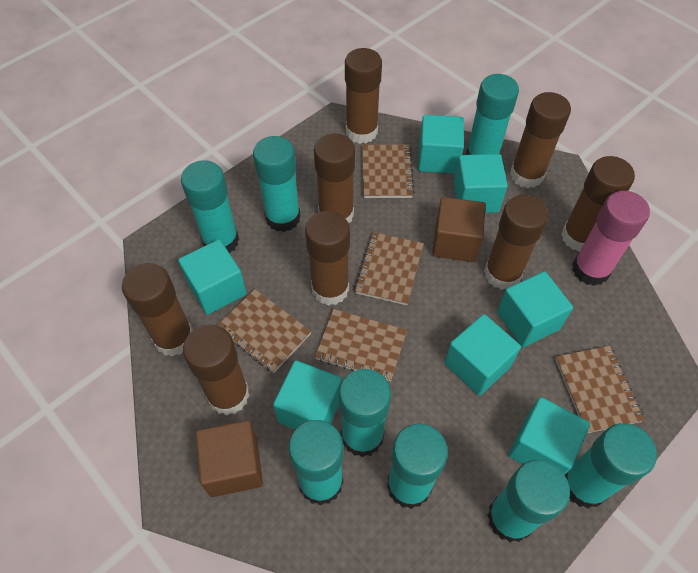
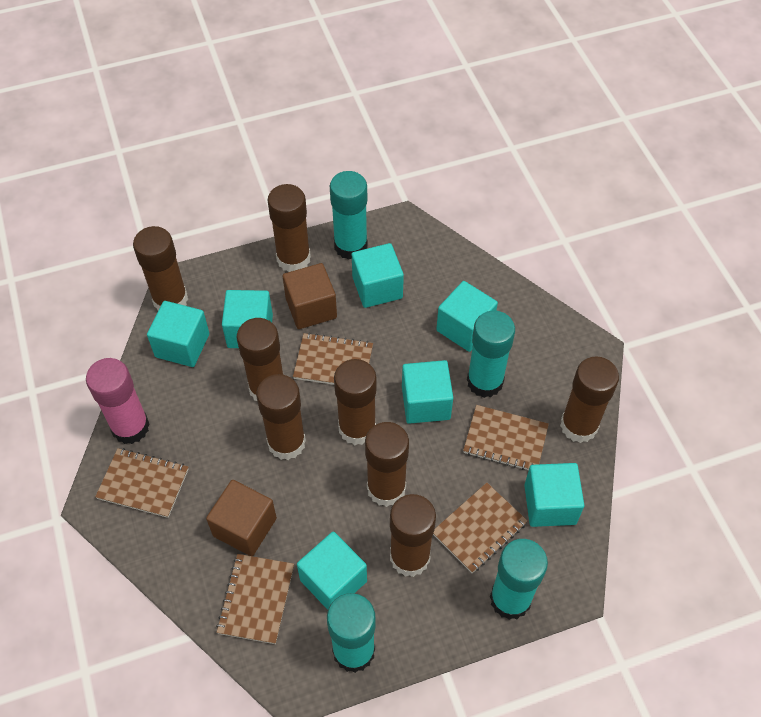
turquoise glue stick: [181,160,239,253] [253,136,301,232] [288,420,343,506] [339,369,391,457] [387,424,448,509] [466,74,519,155] [487,460,570,542] [565,423,657,509] = 8 -> [327,593,376,673] [330,171,368,260] [467,310,515,398] [490,539,548,620] = 4

